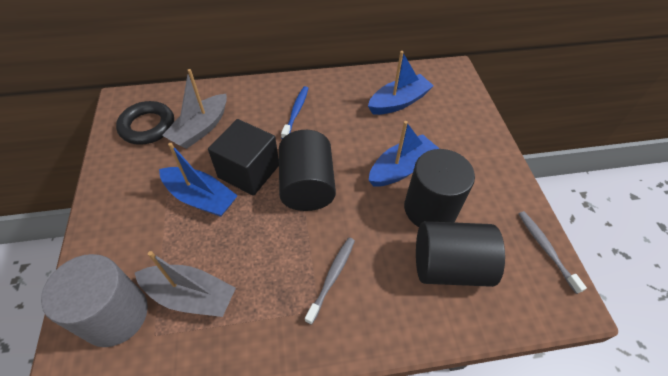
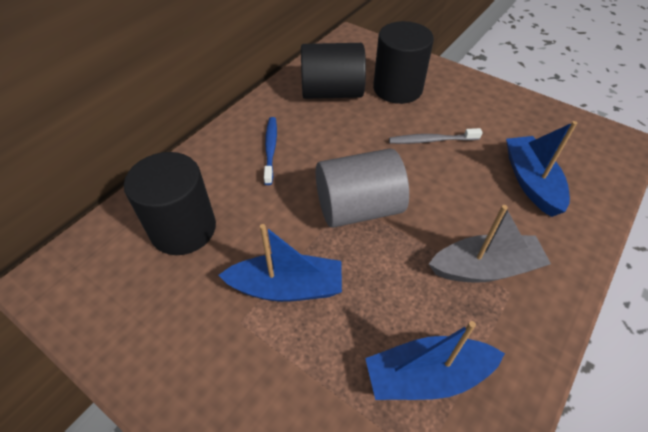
black cube: [208,119,279,196] = 1 -> none = 0
black ring: [116,101,174,145] = 1 -> none = 0
grey boat: [135,251,236,317] [162,69,227,149] = 2 -> [429,205,551,283] = 1
grey toothbrush: [305,238,355,325] [519,211,587,294] = 2 -> [389,128,483,144] = 1

